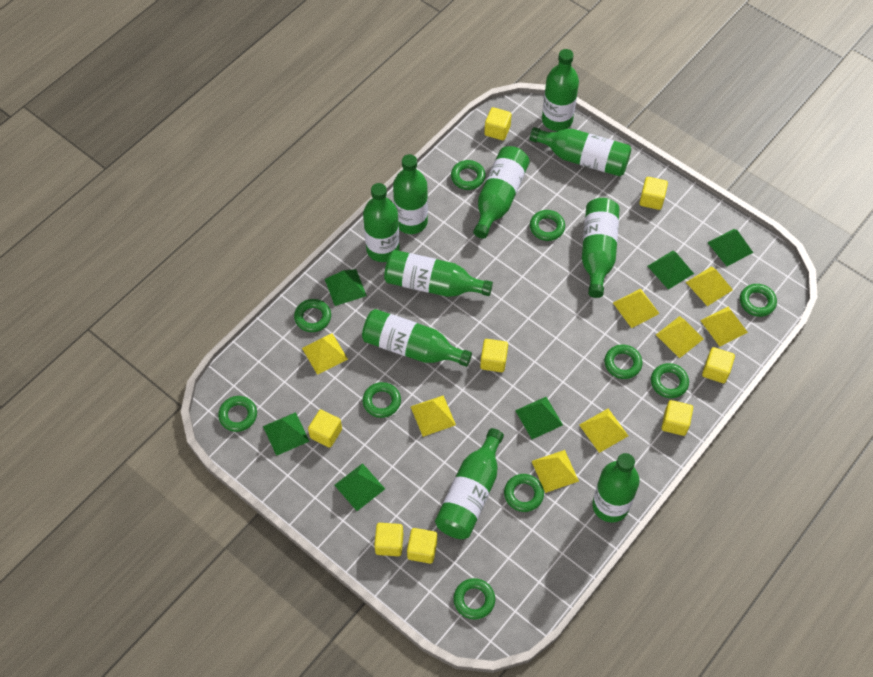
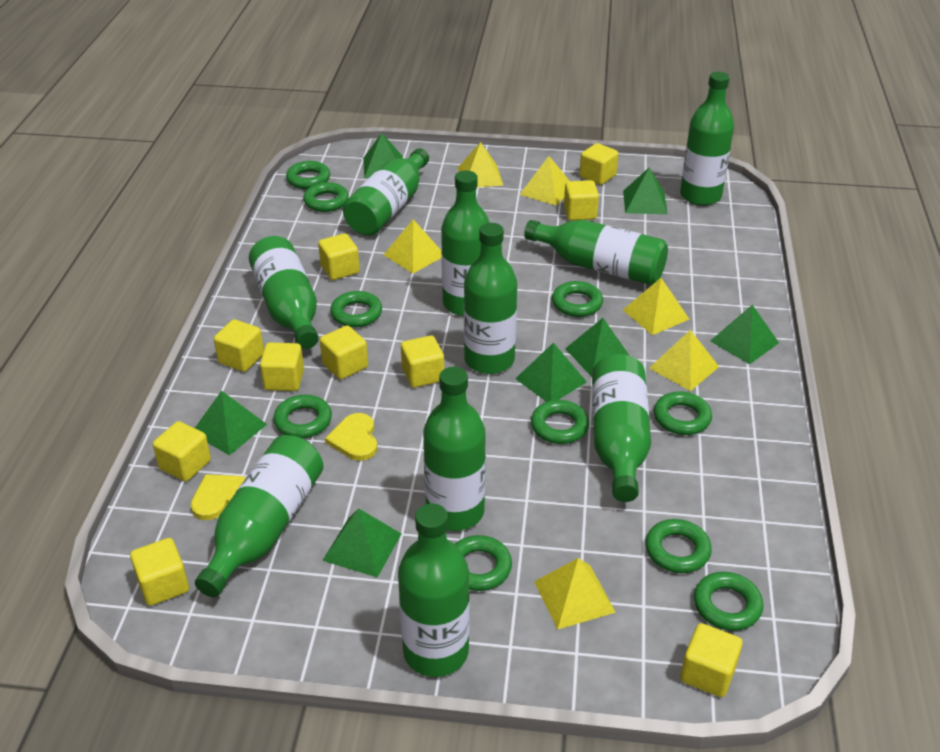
green pyramid: [263,412,310,456] [325,269,367,306] [334,463,385,511] [515,397,563,439] [648,251,694,290] [707,229,753,266] = 6 -> [195,391,267,455] [322,508,401,578] [363,133,403,178] [515,342,587,402] [565,318,630,377] [623,167,668,214] [710,305,779,364] = 7
yellow cube: [308,410,342,448] [374,523,403,556] [407,528,437,564] [480,339,508,372] [484,107,512,140] [639,177,668,210] [662,400,693,436] [702,347,735,383] = 8 -> [130,538,189,606] [153,421,211,481] [214,319,264,372] [260,342,304,391] [318,233,360,280] [320,325,368,379] [401,335,444,388] [564,180,599,221] [580,143,619,185] [680,623,742,697] = 10
yellow heart: none = 0 -> [190,474,246,520] [325,413,378,461] = 2
yellow pyramid: [302,333,348,375] [411,395,456,437] [532,450,579,493] [579,409,628,453] [613,288,660,328] [656,316,704,358] [686,267,733,306] [700,307,748,346] = 8 -> [384,219,441,273] [458,142,503,188] [520,156,569,206] [534,558,616,630] [623,278,689,335] [649,330,719,391] = 6

